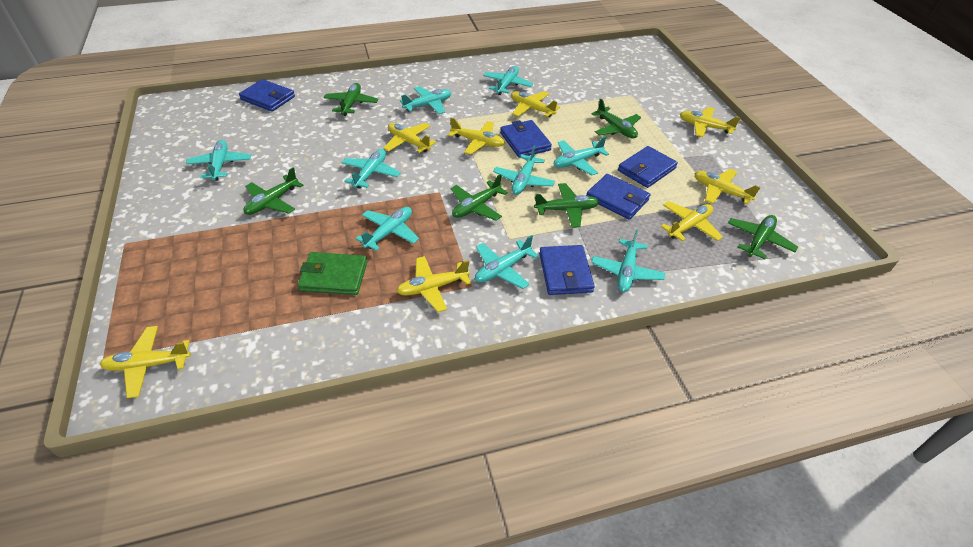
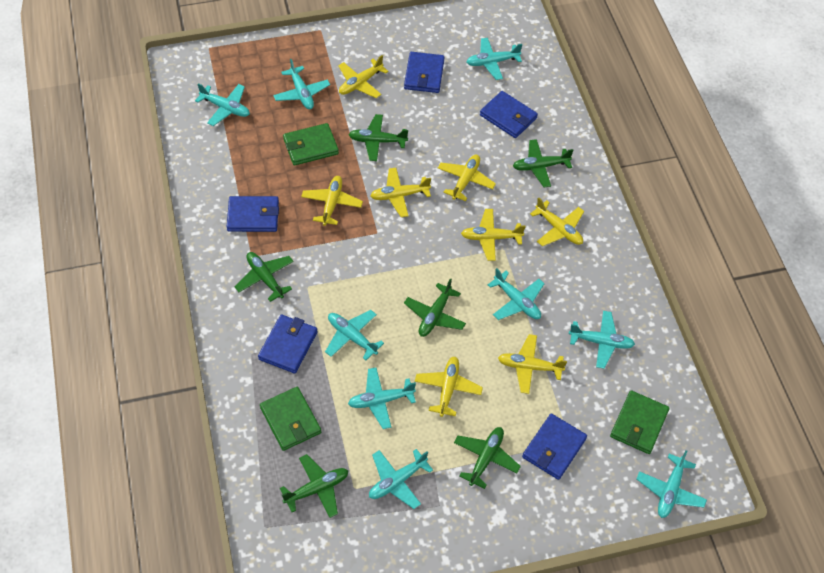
green wallet: [298,252,367,295] = 1 -> [260,387,321,451] [283,123,339,165] [610,391,669,454] = 3

